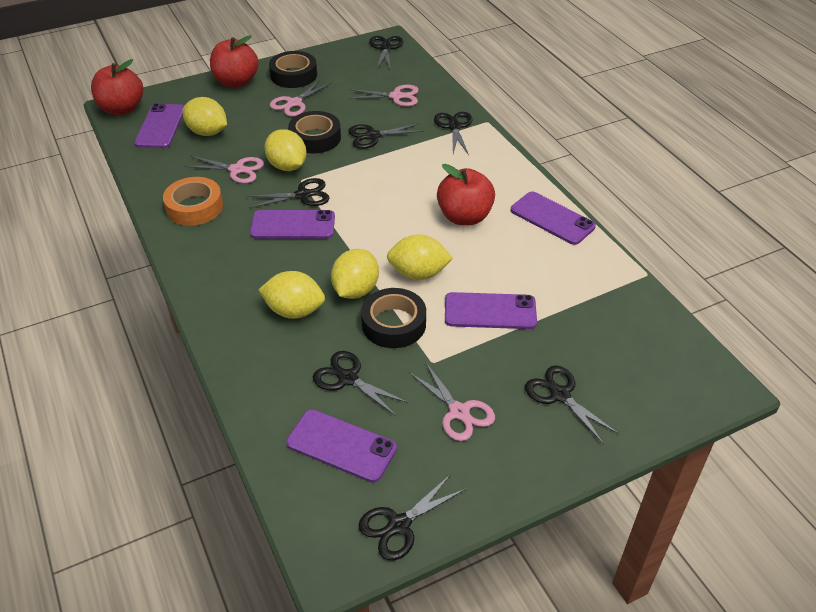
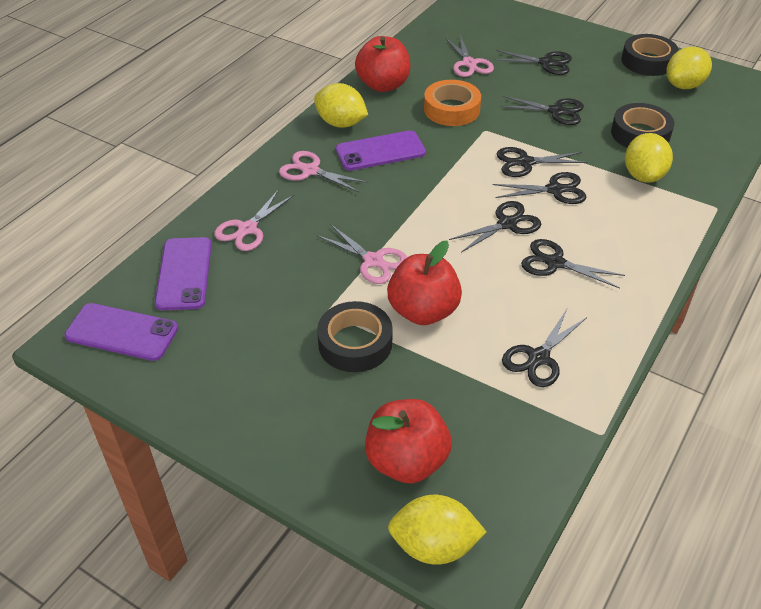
purple phone: [134,103,184,148] [250,210,335,239] [286,409,397,483] [445,292,537,329] [511,192,596,245] = 5 -> [64,303,178,361] [155,237,212,310] [336,130,426,171] = 3
yellow lemon: [183,97,227,136] [259,271,325,319] [264,129,307,171] [331,249,379,299] [387,234,453,280] = 5 -> [314,83,368,128] [388,495,486,565] [625,133,673,183] [667,47,712,89] = 4

